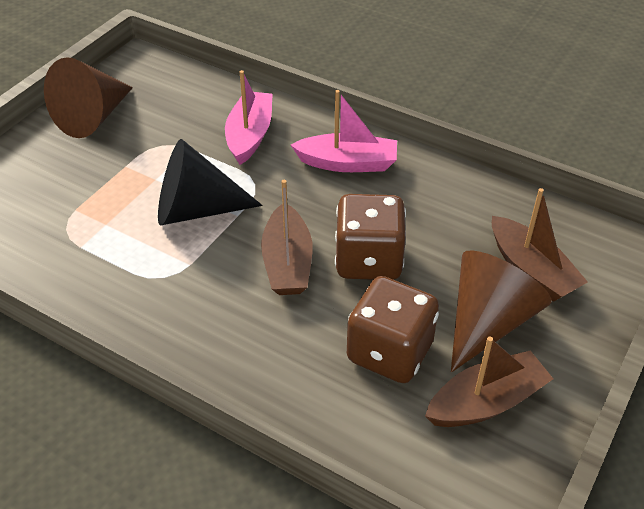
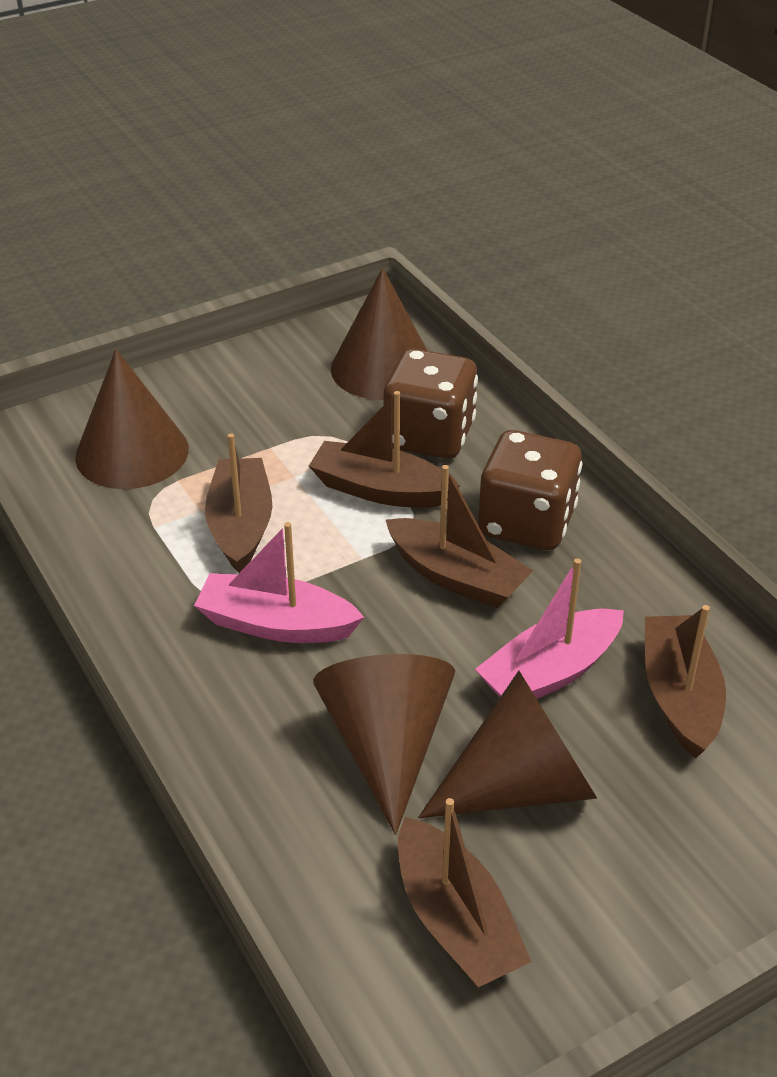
black cone: [158,139,262,226] = 1 -> none = 0
brown boat: [261,180,313,295] [425,337,553,427] [492,188,588,302] = 3 -> [205,433,272,573] [309,391,460,508] [386,465,533,608] [398,798,532,987] [645,605,726,758] = 5
brown cone: [44,57,133,138] [451,250,552,372] = 2 -> [75,349,189,489] [313,654,455,835] [331,268,428,400] [418,671,598,818] = 4

